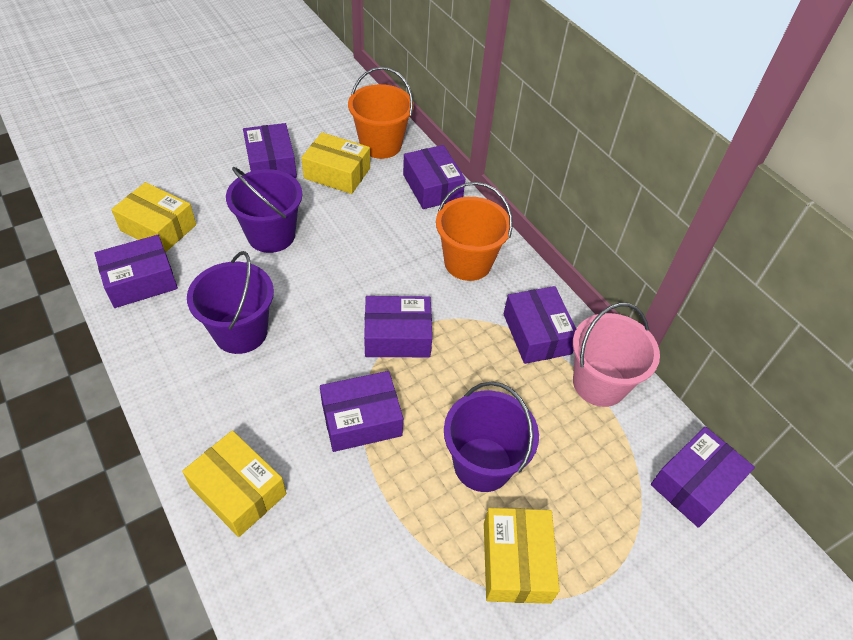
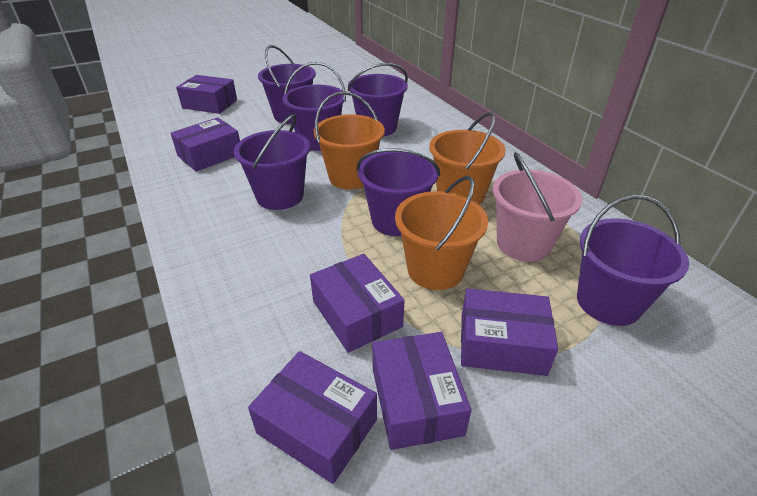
orange bucket: [348,67,414,159] [436,182,513,281] = 2 -> [314,91,385,190] [395,176,488,290] [429,112,506,205] = 3
purple box: [94,235,178,308] [243,123,297,178] [320,371,403,452] [364,296,432,357] [403,145,465,209] [504,286,576,364] [651,427,755,528] = 7 -> [171,117,240,172] [176,75,237,114] [248,351,377,484] [310,254,405,353] [372,332,471,450] [461,288,558,376] = 6
purple bucket: [187,251,274,354] [226,167,303,253] [444,381,539,492] = 3 -> [234,114,310,210] [258,45,316,124] [283,62,346,151] [348,63,408,137] [357,148,440,236] [577,195,689,326] = 6
yellow box: [111,182,196,252] [182,430,286,537] [301,132,370,194] [484,508,560,604] = 4 -> none = 0

